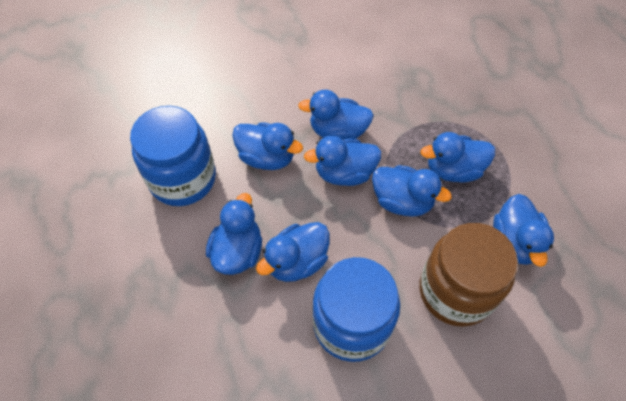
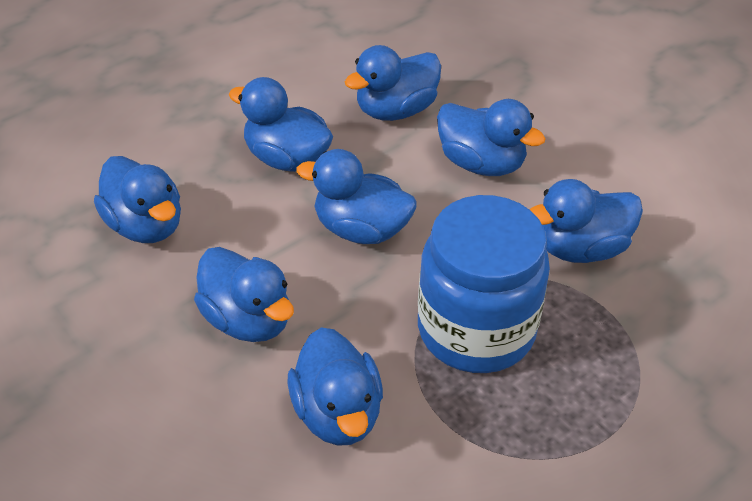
blue jar: [130,106,216,206] [312,257,400,362] = 2 -> [418,195,550,373] = 1
brown jar: [420,223,518,327] = 1 -> none = 0

